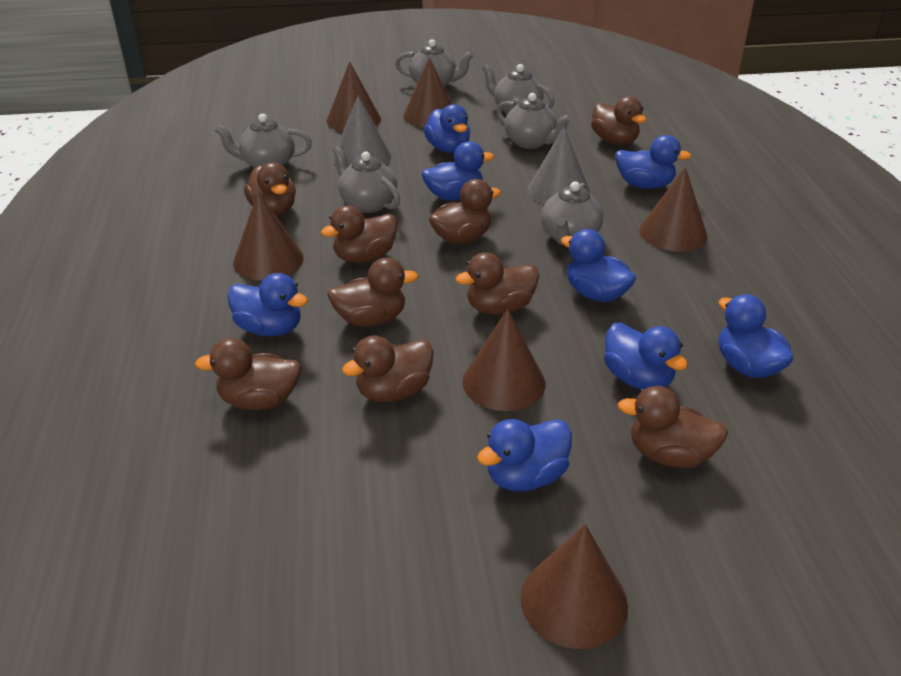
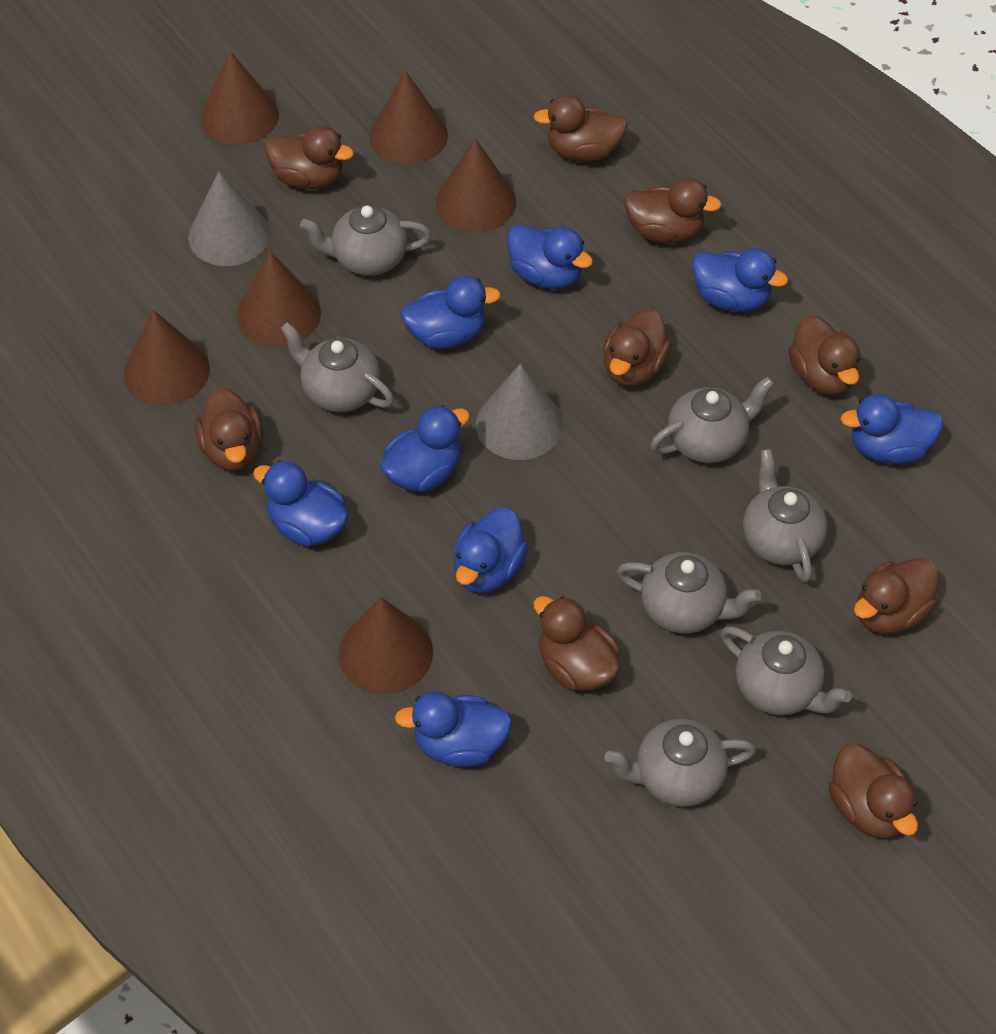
grey teapot: [214,114,312,168] [332,145,400,213] [395,39,474,87] [482,64,555,114] [497,93,572,149] [541,182,603,245] = 6 -> [280,322,394,412] [300,205,432,276] [605,719,756,807] [617,552,761,633] [650,377,774,463] [720,626,852,715] [743,449,827,582] = 7

